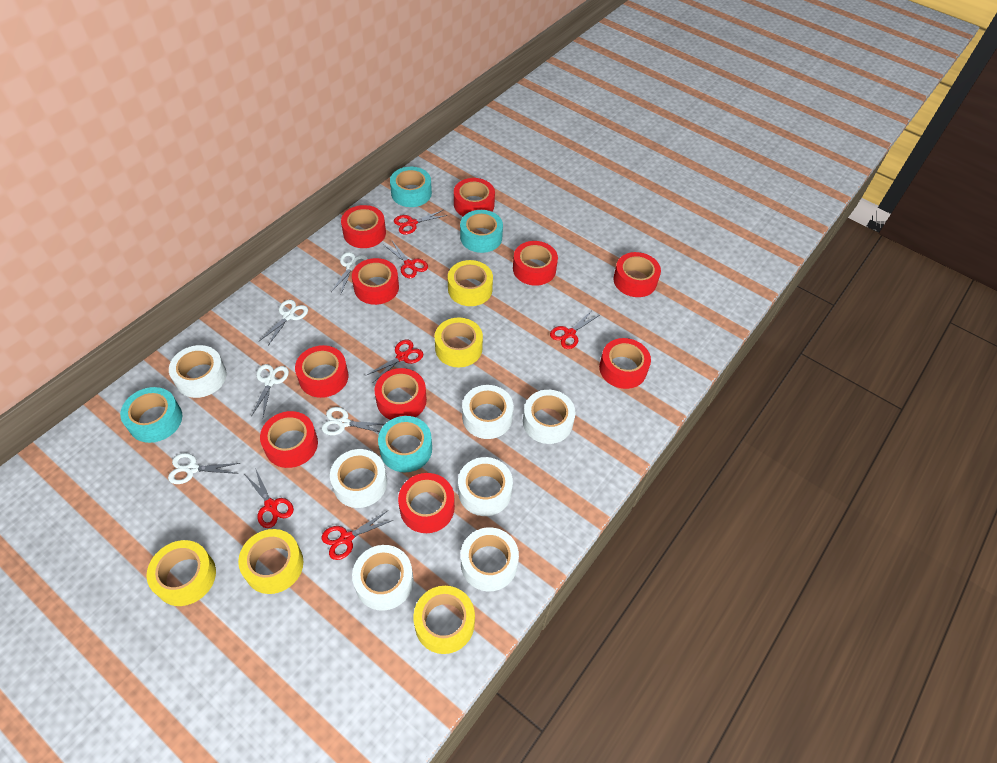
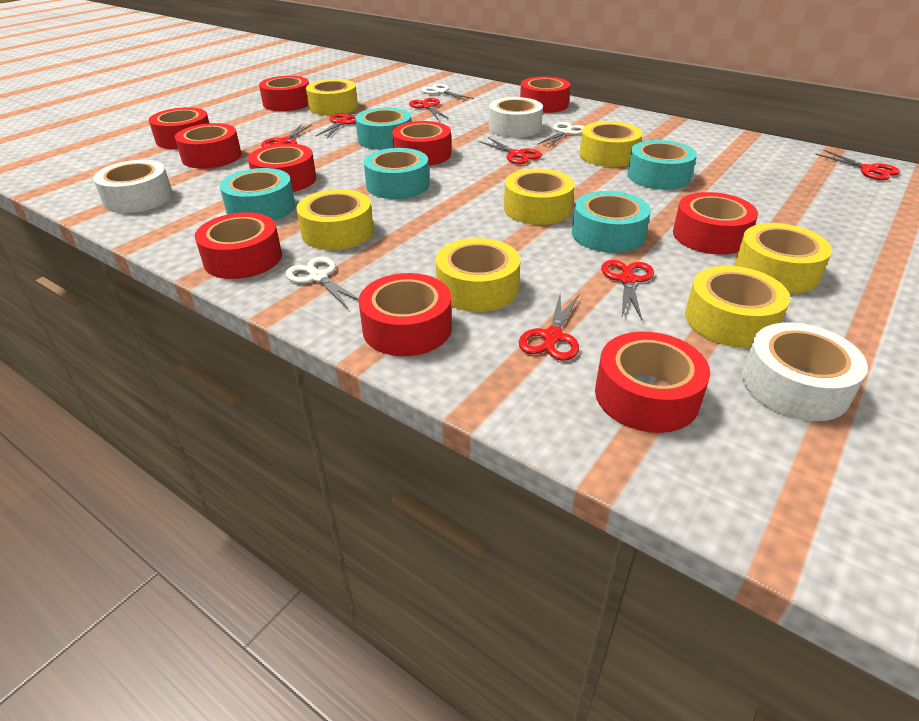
red scissors: [245,468,294,528] [322,511,393,560] [365,340,423,382] [383,241,428,278] [394,210,447,234] [550,309,600,349] = 6 -> [261,124,312,147] [315,113,356,138] [409,98,449,119] [479,137,542,164] [519,293,579,361] [601,260,654,320] [815,150,900,180] = 7
turquoise tape: [120,387,182,443] [378,416,432,472] [390,167,432,207] [460,210,503,253] = 4 -> [220,168,295,220] [355,107,411,150] [364,148,429,199] [572,191,651,253] [627,140,697,190] = 5
white scissors: [168,453,240,484] [251,364,289,416] [259,300,308,345] [322,407,385,435] [331,252,368,294] = 5 -> [285,257,359,309] [422,84,474,100] [537,122,584,147] = 3
white tape: [169,345,227,398] [330,449,387,508] [352,545,414,611] [458,457,513,516] [461,527,519,591] [462,385,514,439] [523,390,575,444] = 7 -> [93,160,173,213] [489,97,543,138] [742,322,868,421] = 3
yellow tape: [146,540,216,606] [238,529,303,594] [413,586,475,654] [435,317,483,368] [448,260,493,306] = 5 -> [296,189,374,250] [306,79,358,115] [436,238,521,312] [504,169,575,225] [580,121,643,167] [685,266,790,348] [734,223,832,293] = 7

